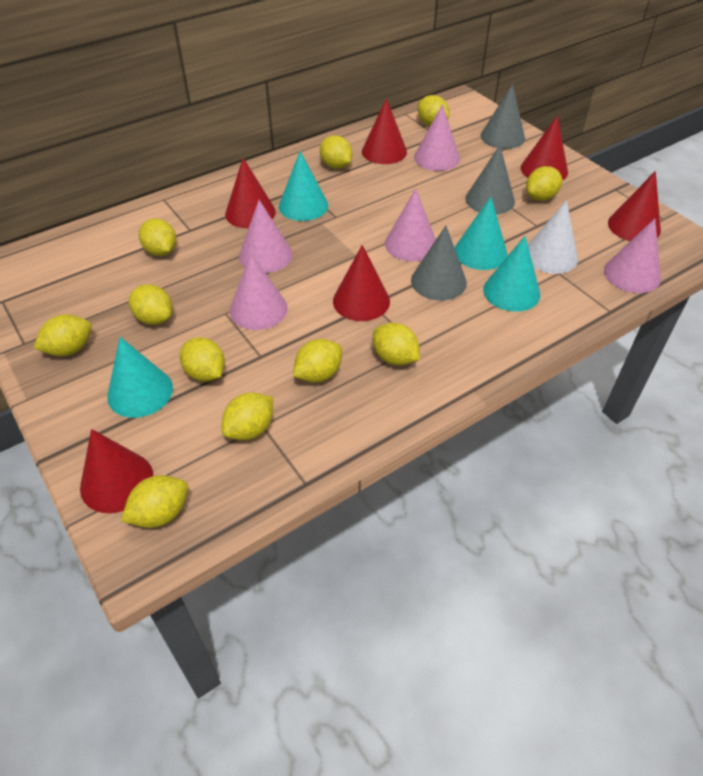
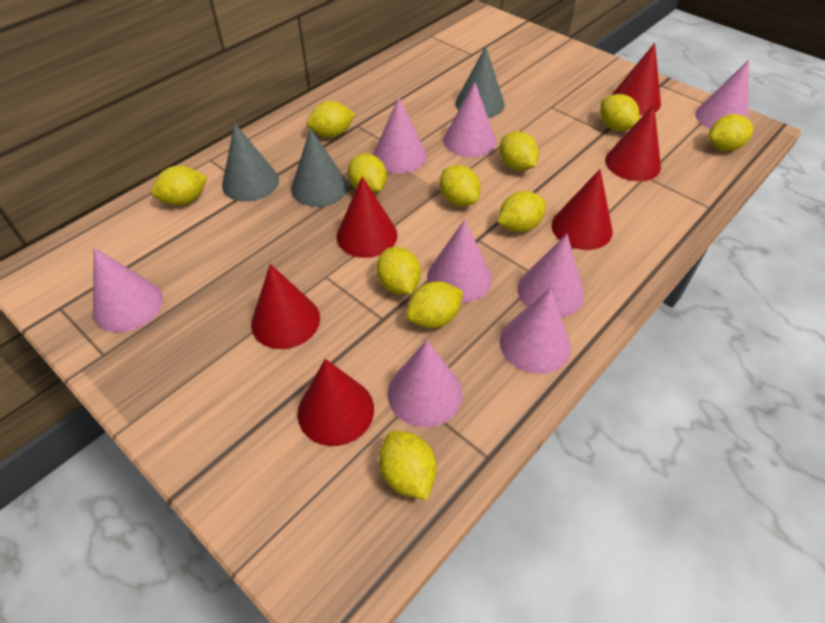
pink cone: [230,253,288,330] [239,200,293,273] [385,188,436,261] [414,104,460,171] [604,218,661,293] = 5 -> [93,248,163,332] [373,97,427,173] [388,340,463,427] [427,219,492,303] [444,82,496,157] [500,288,571,374] [518,234,584,317] [695,60,749,129] = 8
turquoise cone: [107,337,173,418] [279,151,328,221] [455,197,508,270] [483,236,540,312] = 4 -> none = 0
white cone: [528,200,578,274] = 1 -> none = 0

